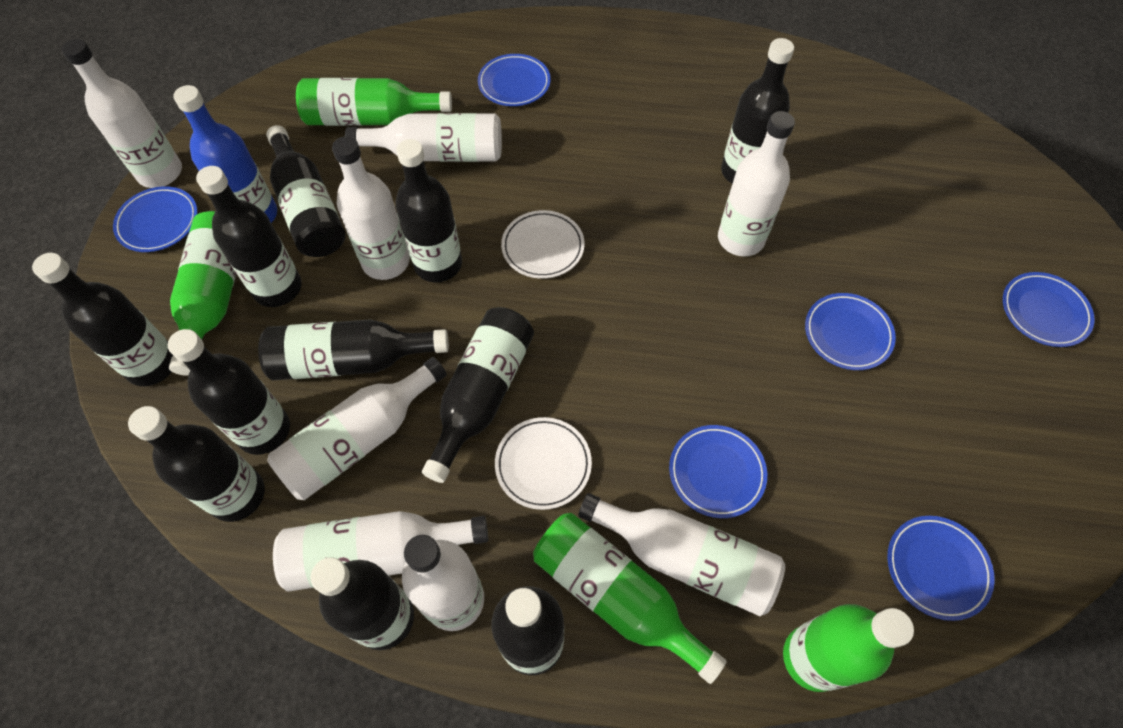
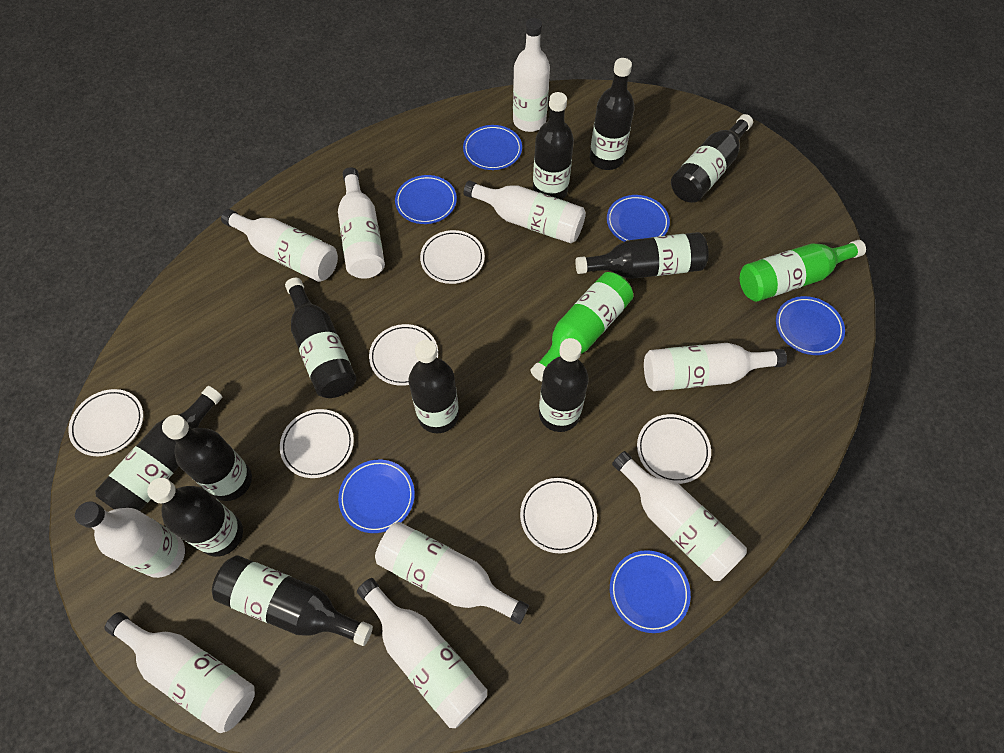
blue bottle: [173,85,277,223] = 1 -> none = 0
green bottle: [169,211,236,376] [296,78,452,126] [533,513,727,684] [783,604,914,692] = 4 -> [530,272,633,381] [740,240,866,302] = 2
white bottle: [61,39,182,188] [267,357,447,500] [273,511,488,592] [332,136,410,280] [345,113,502,162] [402,535,484,631] [578,493,785,616] [718,111,795,257] = 8 -> [75,501,185,578] [104,612,255,733] [221,209,338,282] [338,167,385,279] [357,578,487,728] [375,522,529,624] [464,180,586,243] [513,18,550,132] [612,451,747,581] [644,343,787,391] = 10
white plate: [495,417,592,510] [501,210,585,279] = 2 -> [68,389,143,456] [280,409,354,478] [369,324,438,386] [420,230,485,284] [520,478,597,553] [637,414,711,484] = 6

